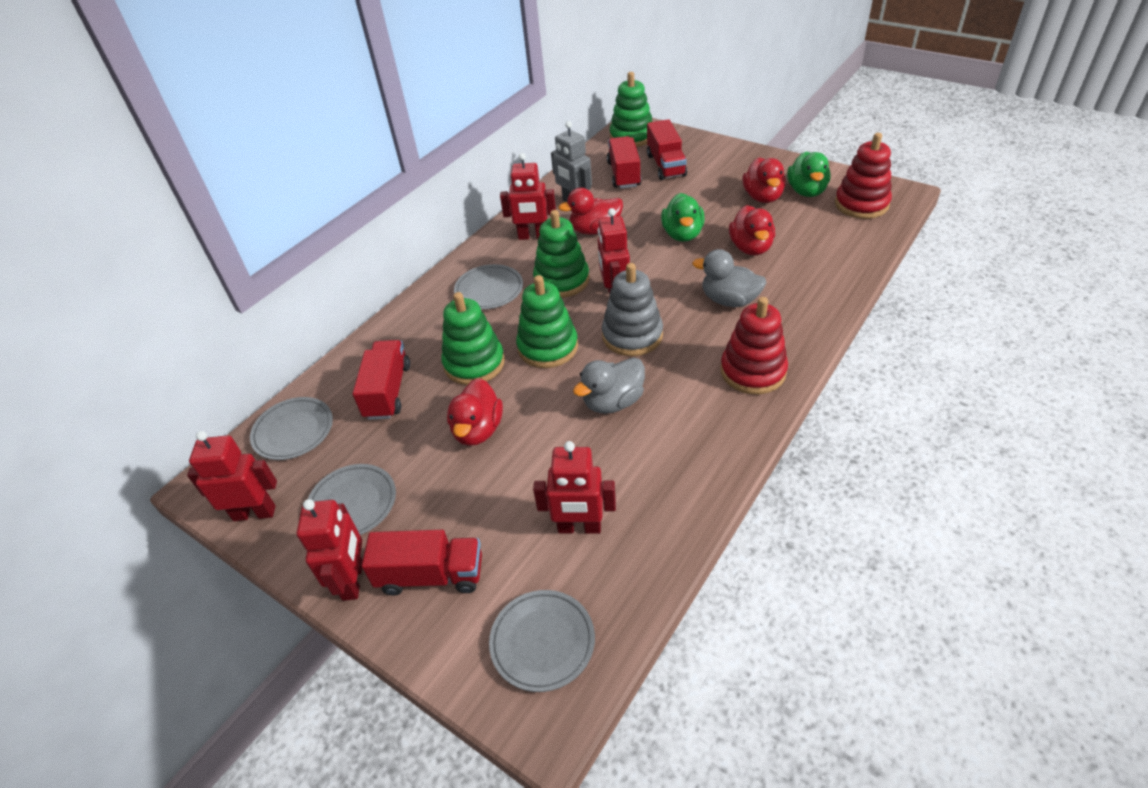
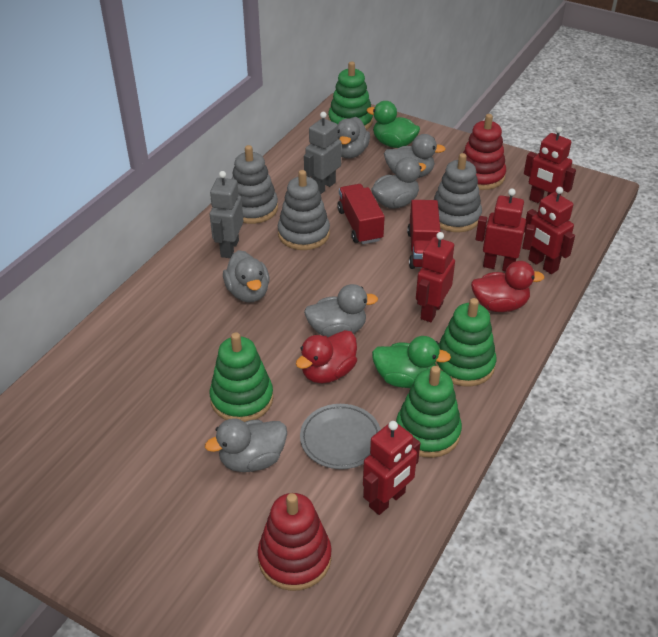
grey duck: [573,357,645,414] [692,249,766,307] = 2 -> [205,418,287,472] [223,250,269,303] [304,284,378,337] [338,117,370,158] [371,157,426,209] [384,134,446,178] = 6
grey plate: [250,397,333,460] [308,464,396,535] [454,264,523,309] [489,590,595,692] = 4 -> [300,404,381,469] = 1
grey robot: [551,121,592,202] = 1 -> [210,171,243,258] [304,112,341,194] = 2
grey stacking toy: [602,263,663,356] = 1 -> [232,145,278,224] [278,170,330,250] [433,153,482,232] = 3
red duck: [447,378,503,446] [558,188,623,235] [729,205,775,255] [742,157,786,203] = 4 -> [296,330,357,384] [471,261,545,312] = 2
red truck: [352,340,410,420] [362,530,482,596] [607,136,642,189] [647,119,687,180] = 4 -> [337,184,385,244] [407,200,441,269] = 2

